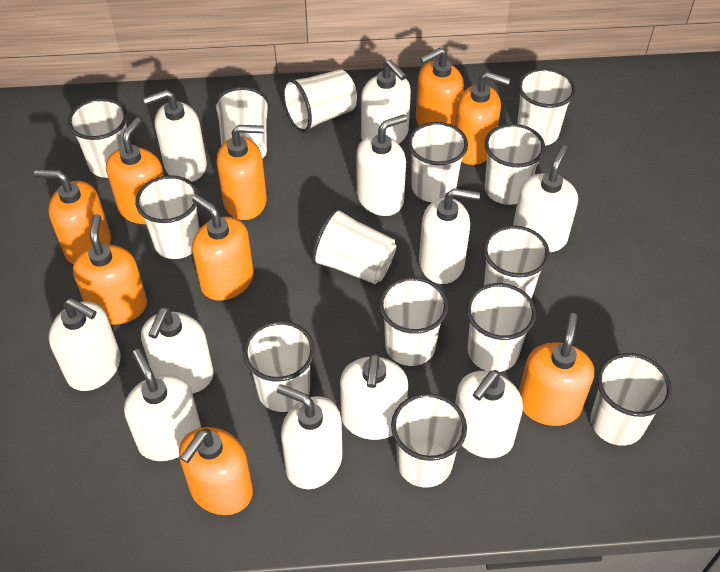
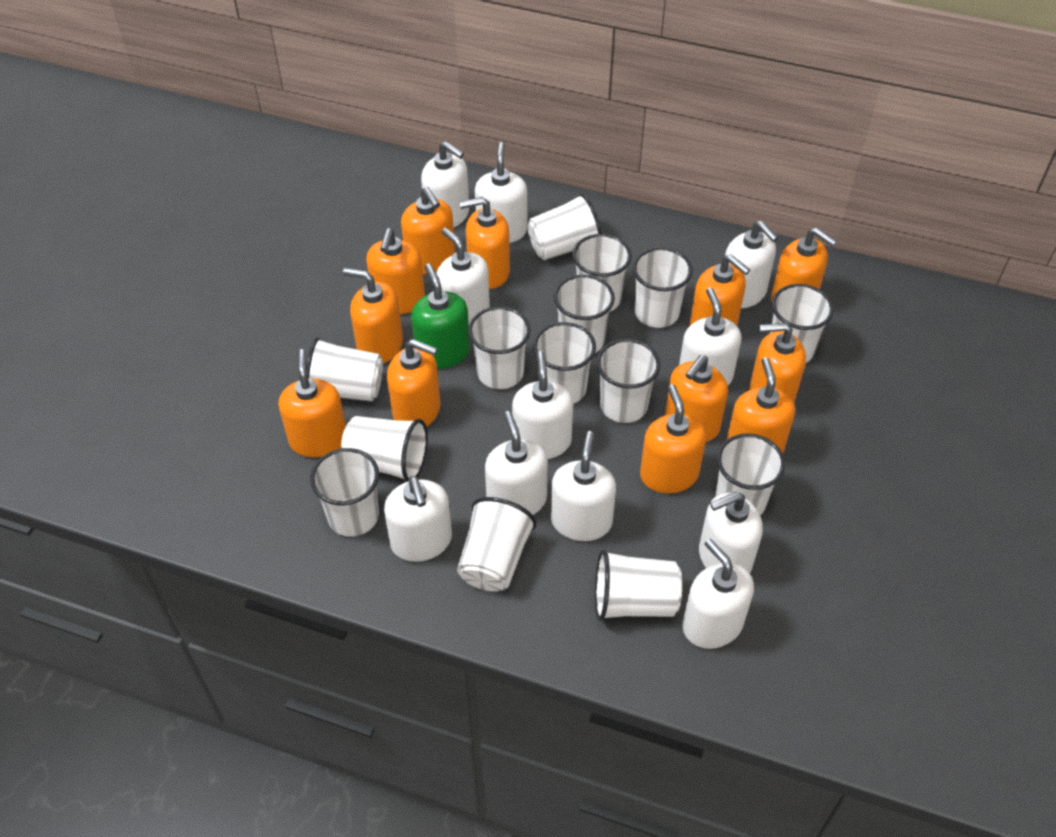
green soap dispenser: none = 0 -> [411,264,470,369] = 1
orange soap dispenser: [34,170,111,264] [73,214,147,325] [106,117,164,224] [179,427,253,515] [192,195,254,301] [217,125,267,220] [416,48,464,126] [455,72,510,165] [519,313,594,426] = 9 -> [279,349,346,457] [343,268,403,363] [366,228,425,314] [387,339,441,427] [401,187,455,274] [459,197,510,289] [640,384,707,493] [665,355,728,442] [690,254,750,326] [726,357,795,453] [749,323,806,402] [771,227,837,303] = 12

